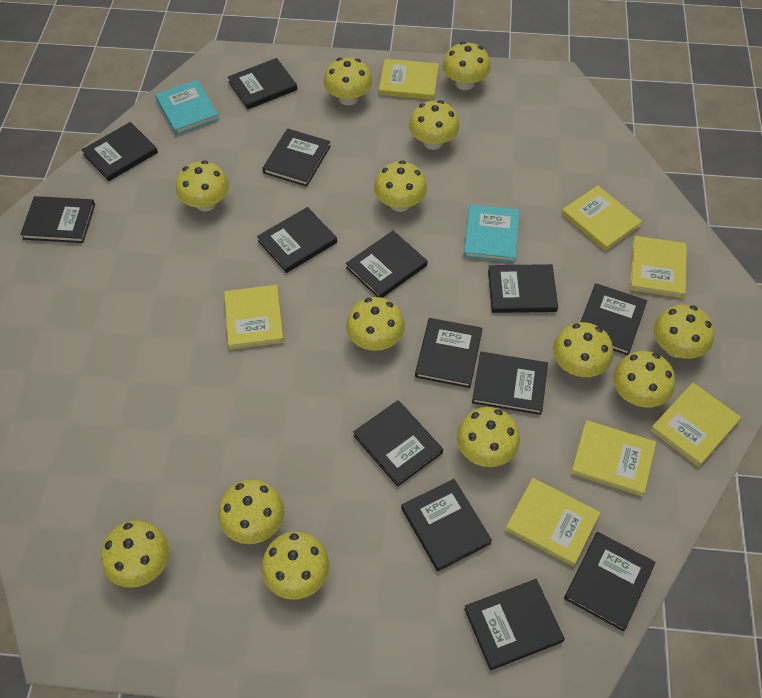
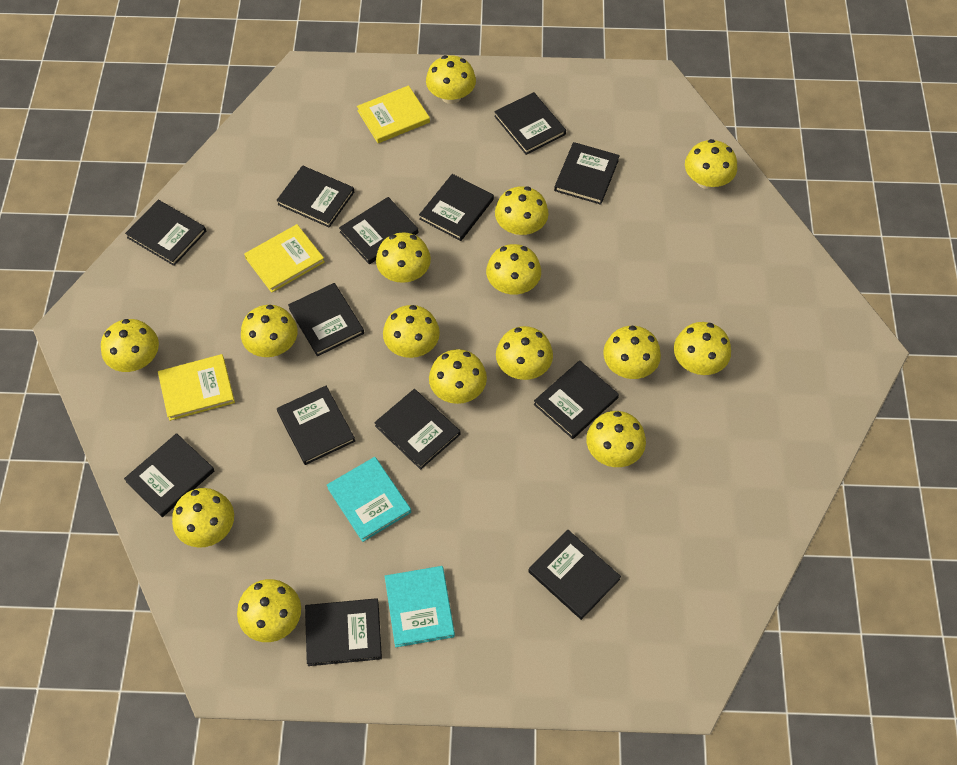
black book: [20,196,95,243] [82,122,158,181] [228,58,297,109] [257,207,337,273] [262,129,331,187] [346,231,427,298] [353,400,443,487] [401,479,492,571] [415,318,482,388] [464,579,565,670] [472,352,548,415] [488,264,558,313] [564,532,656,631] [581,283,647,355] = 14 -> [124,433,215,517] [125,200,206,266] [277,165,354,227] [277,386,355,465] [288,283,364,356] [305,598,382,666] [339,197,418,264] [374,389,461,470] [419,174,494,241] [494,92,566,155] [528,530,621,620] [534,360,619,439] [554,142,620,205] = 13
yellow book: [224,285,284,350] [379,59,439,100] [505,478,600,567] [562,185,642,251] [571,420,656,496] [630,236,687,298] [650,383,741,467] = 7 -> [158,354,235,421] [244,224,325,293] [357,85,430,143] = 3
yellow mushroom: [101,520,169,588] [176,160,229,211] [218,480,284,544] [261,532,330,600] [324,57,373,105] [346,297,405,351] [374,160,427,212] [409,100,460,150] [442,42,491,90] [457,407,520,467] [553,322,613,377] [613,351,675,408] [653,305,714,359] = 13 -> [101,319,159,372] [172,488,234,548] [237,579,301,642] [241,305,298,357] [376,232,431,283] [383,305,440,358] [426,55,476,104] [429,349,487,404] [486,244,541,295] [495,186,549,236] [496,326,553,380] [586,411,646,467] [603,326,661,379] [674,322,731,375] [685,139,737,189] = 15

